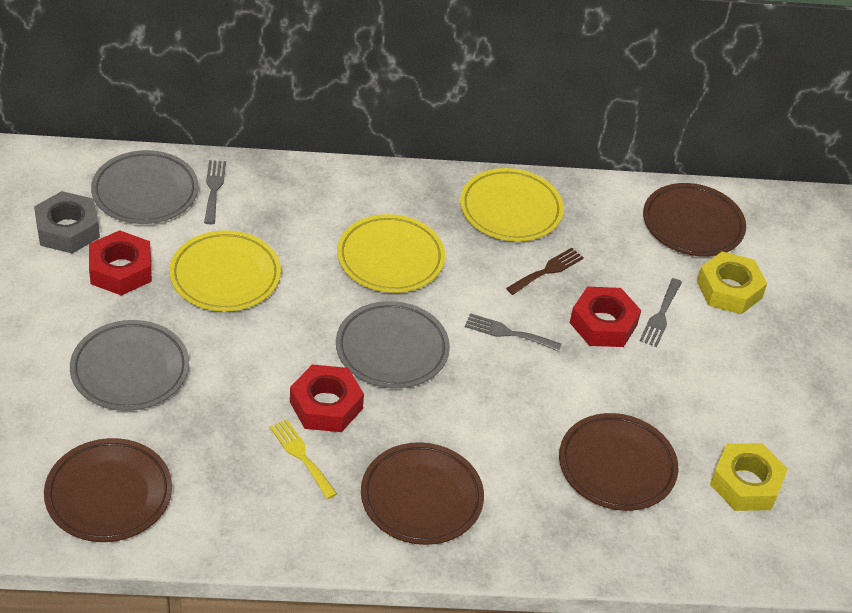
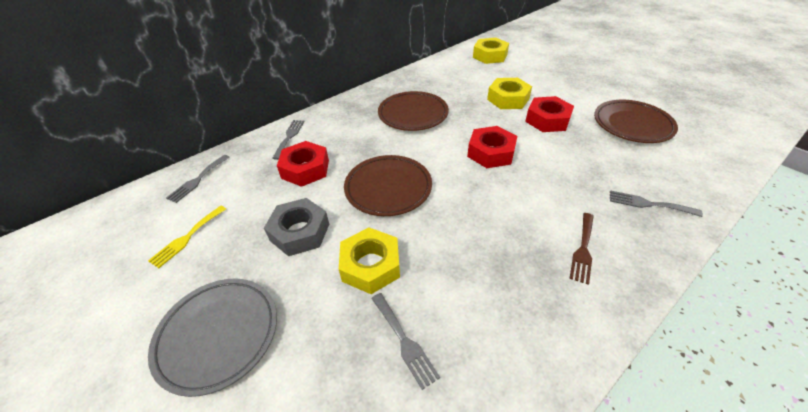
brown plate: [44,438,172,542] [361,442,484,545] [559,413,678,511] [643,183,746,257] = 4 -> [344,155,432,216] [378,91,449,131] [594,100,678,143] = 3
grey fork: [204,160,226,224] [465,313,562,352] [640,278,682,347] = 3 -> [166,155,230,203] [272,120,305,160] [371,293,440,390] [610,190,703,217] = 4
grey plate: [70,320,189,411] [91,150,198,224] [336,301,450,388] = 3 -> [148,278,277,397] = 1
yellow nut: [697,251,767,314] [710,443,788,511] = 2 -> [339,227,400,294] [473,38,509,64] [487,78,532,109] = 3
yellow plate: [169,230,281,312] [337,214,445,293] [460,168,564,242] = 3 -> none = 0

